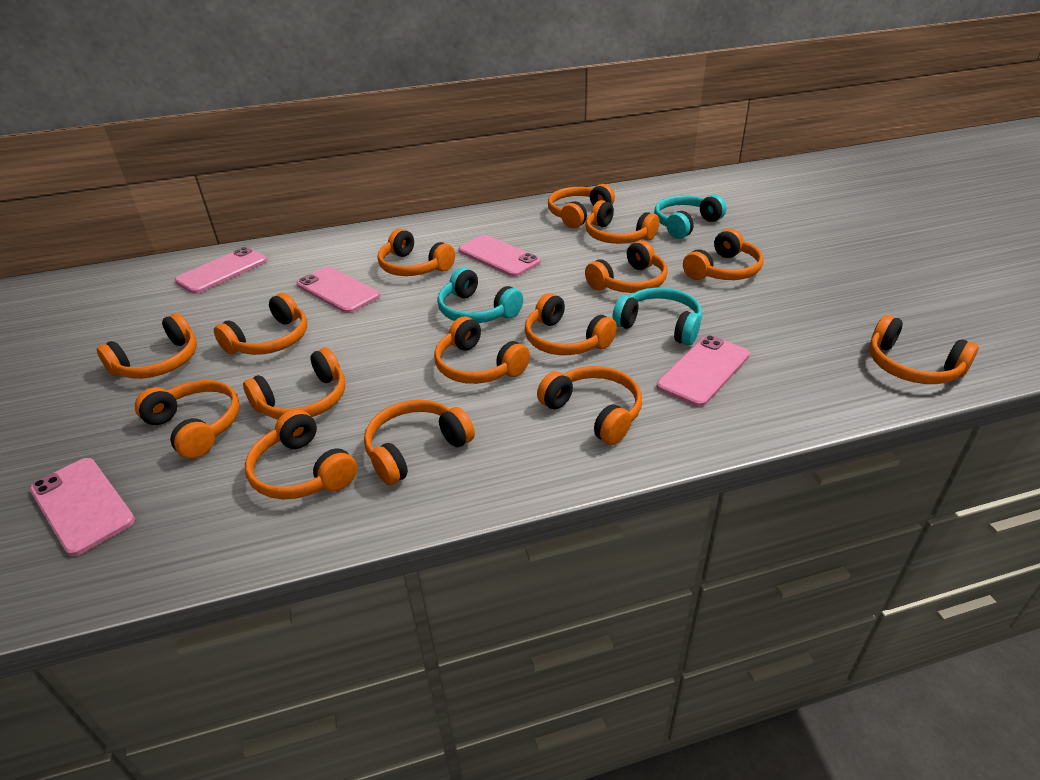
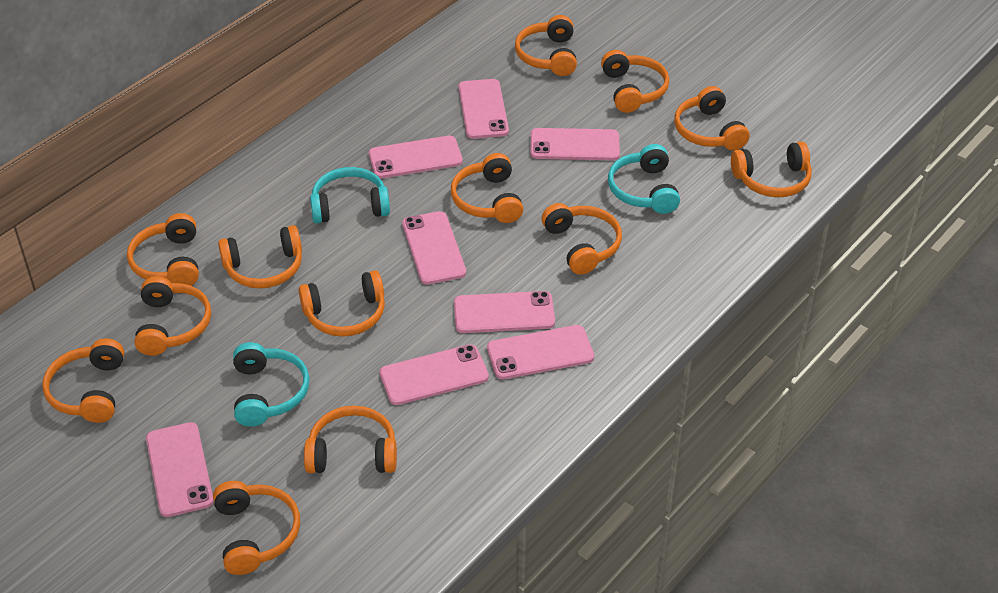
orange headphones: [97,313,197,379] [135,380,240,459] [214,293,307,355] [243,348,346,420] [245,409,357,500] [364,400,475,486] [377,229,455,276] [434,317,530,384] [525,293,617,355] [537,366,642,445] [548,184,615,228] [585,200,659,244] [585,240,668,293] [683,229,764,280] [869,315,979,384] = 15 -> [42,338,124,423] [127,213,199,286] [134,276,211,356] [213,481,300,575] [218,225,302,288] [299,270,385,337] [304,406,397,473] [451,153,523,223] [515,15,577,76] [542,203,622,275] [601,50,669,113] [674,86,750,150] [731,142,812,197] = 13
pink phone: [30,458,135,556] [175,247,267,294] [297,267,380,313] [458,235,541,277] [657,335,750,407] = 5 -> [146,422,214,517] [369,136,463,178] [380,344,489,405] [402,211,466,284] [454,291,555,333] [458,79,509,139] [487,325,594,379] [530,128,620,160] = 8

